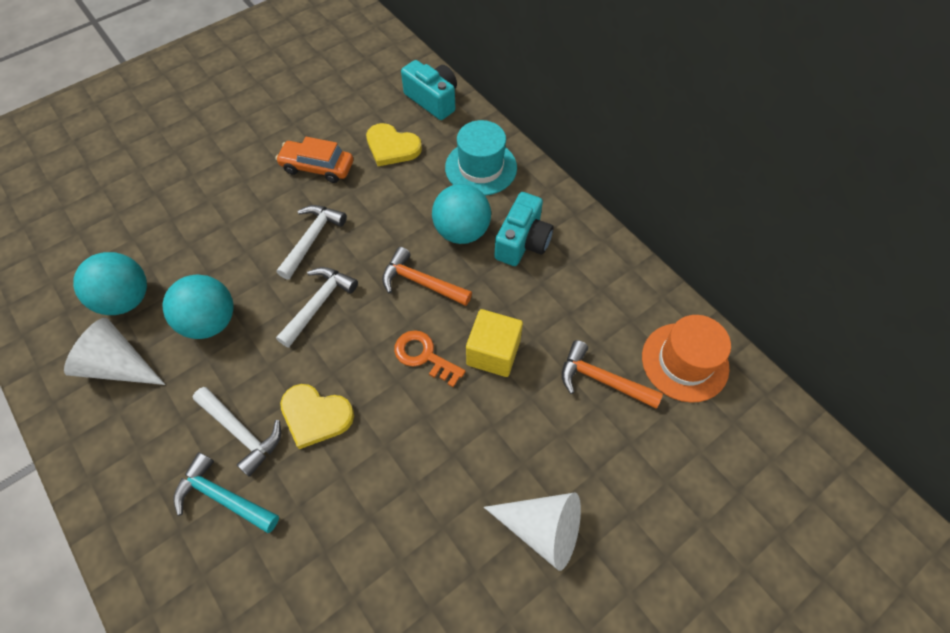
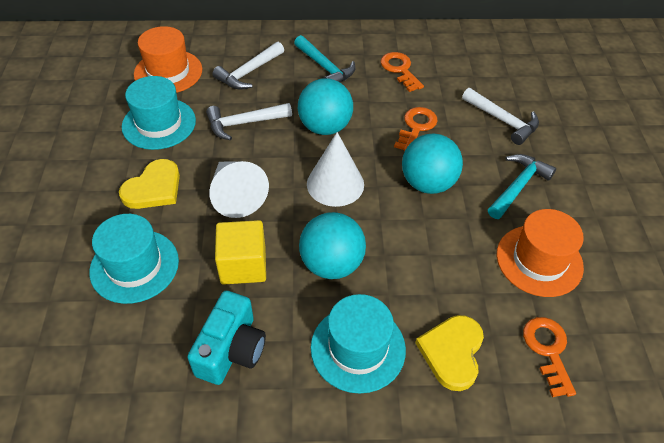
orange car: [275,137,353,183] = 1 -> none = 0
orange hammer: [382,247,472,306] [562,340,663,409] = 2 -> none = 0
orange hat: [642,315,731,403] = 1 -> [134,26,202,93] [497,209,584,297] = 2
orange key: [394,330,466,387] = 1 -> [380,52,424,92] [394,107,438,151] [523,317,576,397] = 3
turquoise camera: [401,60,457,120] [494,192,554,266] = 2 -> [187,291,266,385] = 1
turquoise hammer: [174,452,279,533] = 1 -> [294,35,355,82] [488,154,556,219] = 2
turquoise hat: [445,120,517,196] = 1 -> [89,214,179,304] [122,76,196,150] [311,294,406,394] = 3

